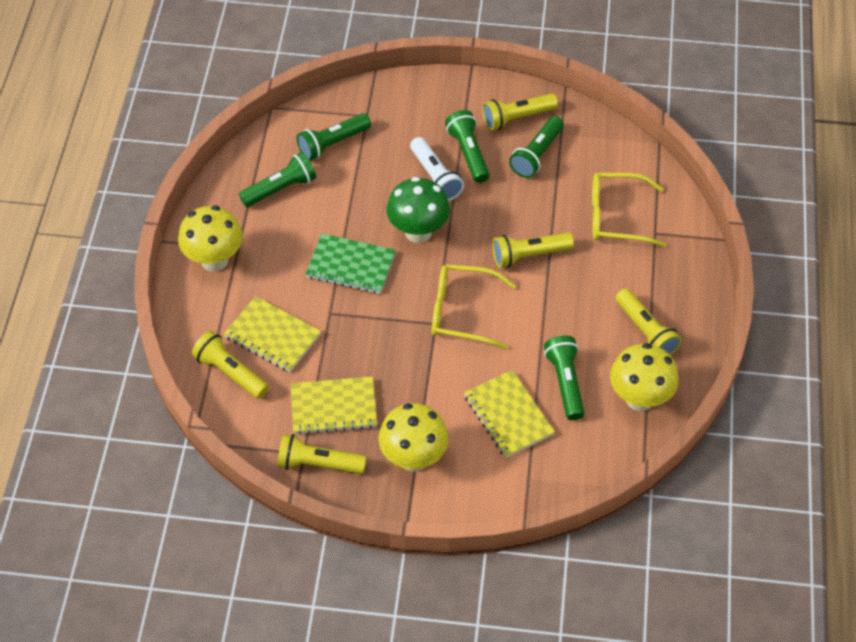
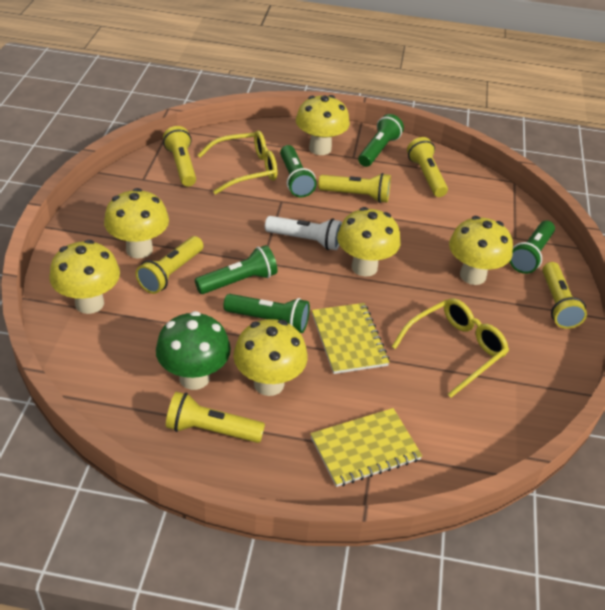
green notebook: [305,233,396,294] = 1 -> none = 0
yellow flashlight: [192,331,269,399] [277,434,366,474] [482,94,558,131] [493,232,574,268] [615,289,682,356] = 5 -> [136,236,204,294] [163,126,196,186] [166,392,265,443] [318,173,391,203] [407,137,448,197] [542,262,587,329] = 6
yellow mushroom: [178,206,243,272] [379,403,449,472] [610,343,679,411] = 3 -> [49,240,120,314] [104,188,169,258] [233,319,308,396] [296,95,350,155] [337,207,401,277] [449,216,513,285] = 6
yellow notebook: [224,296,321,372] [291,376,377,435] [464,370,555,458] = 3 -> [310,408,422,487] [312,303,390,374] = 2

